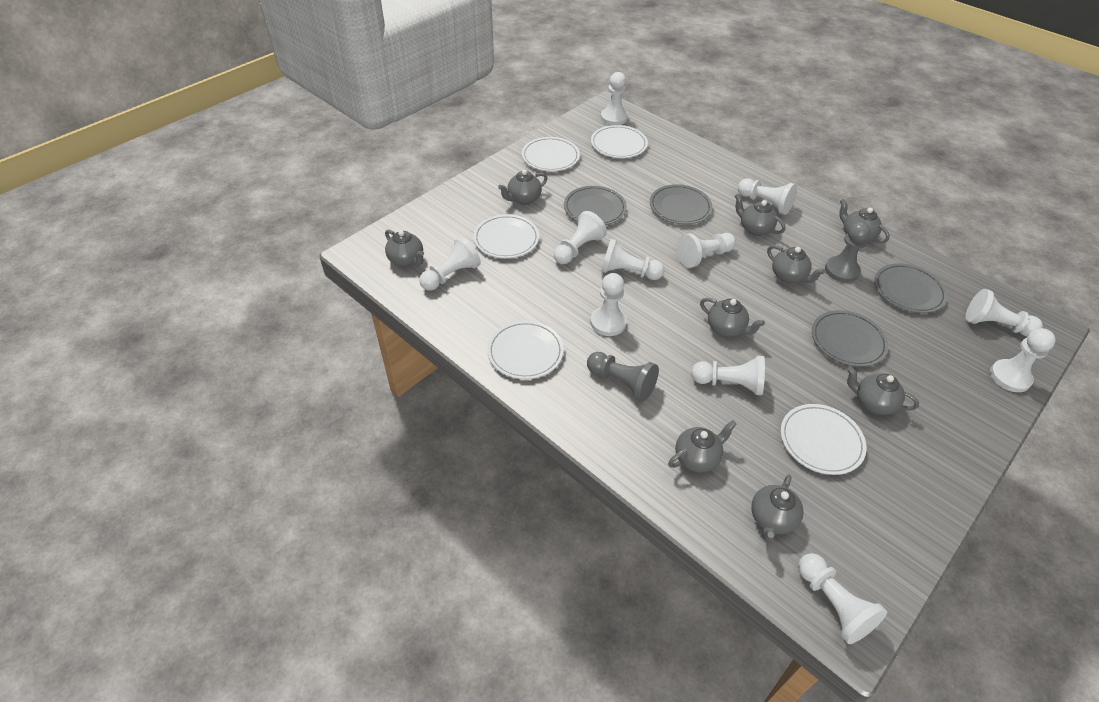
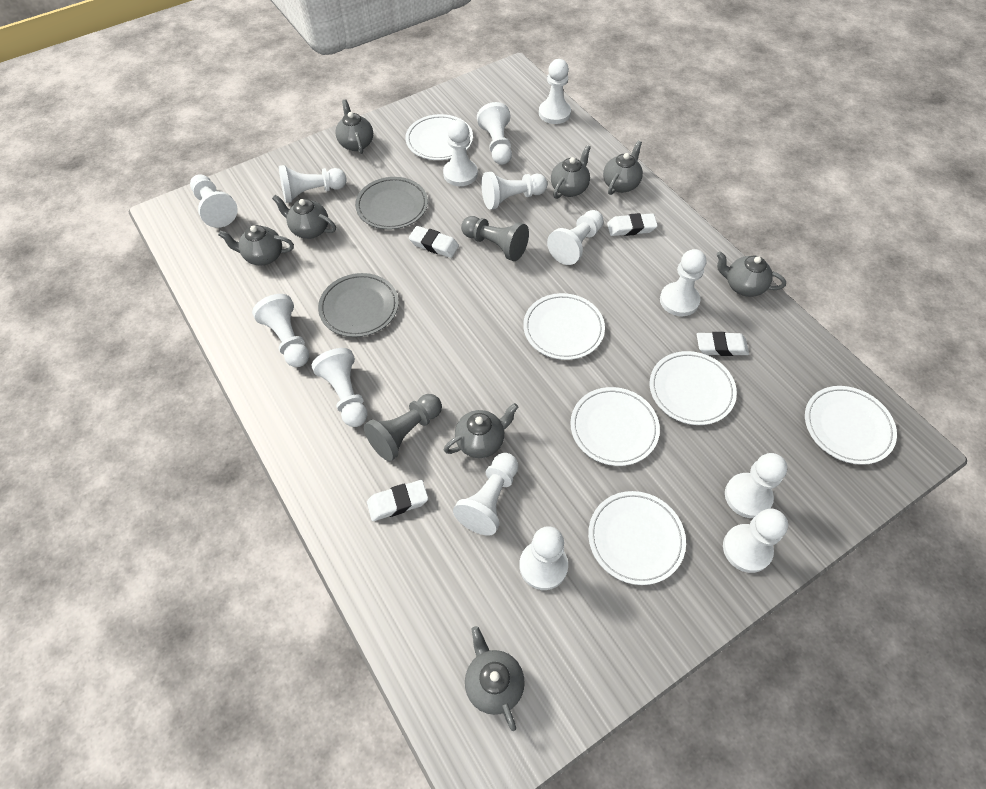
grey plate: [564,186,627,225] [650,184,712,224] [812,310,889,367] [874,263,947,313] = 4 -> [318,273,399,337] [355,177,428,230] = 2
grey teapot: [385,230,424,267] [498,170,548,205] [668,420,737,472] [700,298,765,337] [735,194,786,236] [751,475,804,541] [767,245,825,283] [839,199,890,243] [847,367,919,415] = 9 -> [218,225,294,266] [272,195,336,239] [335,99,373,154] [444,403,518,458] [465,626,525,731] [551,145,591,199] [603,141,643,195] [716,251,786,297] = 8
white eraser: none = 0 -> [367,480,428,521] [409,226,459,258] [607,213,658,236] [697,332,749,356] = 4
white pawn: [419,237,481,291] [554,211,607,264] [590,273,627,336] [601,72,628,125] [601,239,665,280] [677,233,736,268] [691,356,765,395] [738,179,797,215] [798,553,887,644] [966,289,1043,336] [990,328,1056,392] = 11 -> [190,174,238,228] [252,294,309,367] [279,165,347,203] [312,348,367,427] [443,120,478,186] [453,453,518,536] [477,102,512,165] [481,172,548,210] [519,526,568,590] [539,59,571,124] [547,210,604,265] [660,249,706,316] [723,509,788,573] [725,453,787,518] = 14
white plate: [473,214,539,258] [487,321,564,379] [522,137,580,171] [591,125,648,158] [781,404,867,475] = 5 -> [405,114,473,160] [523,293,605,360] [570,387,660,466] [588,491,686,585] [650,351,737,425] [805,386,897,465] = 6

